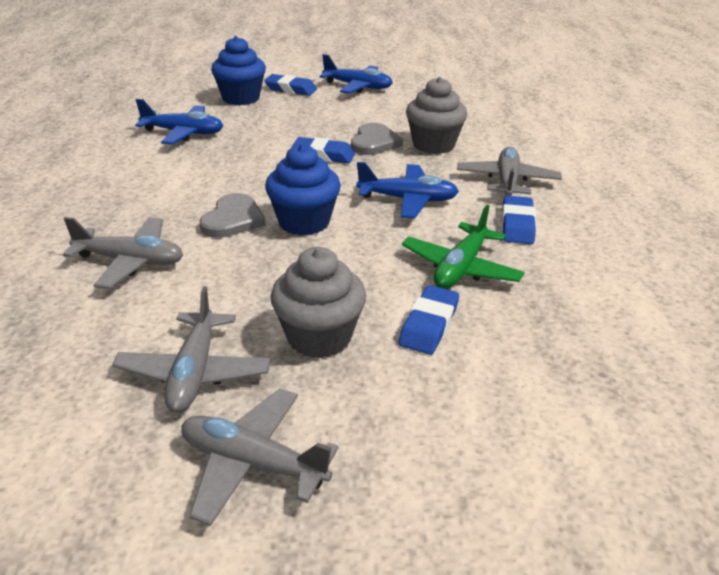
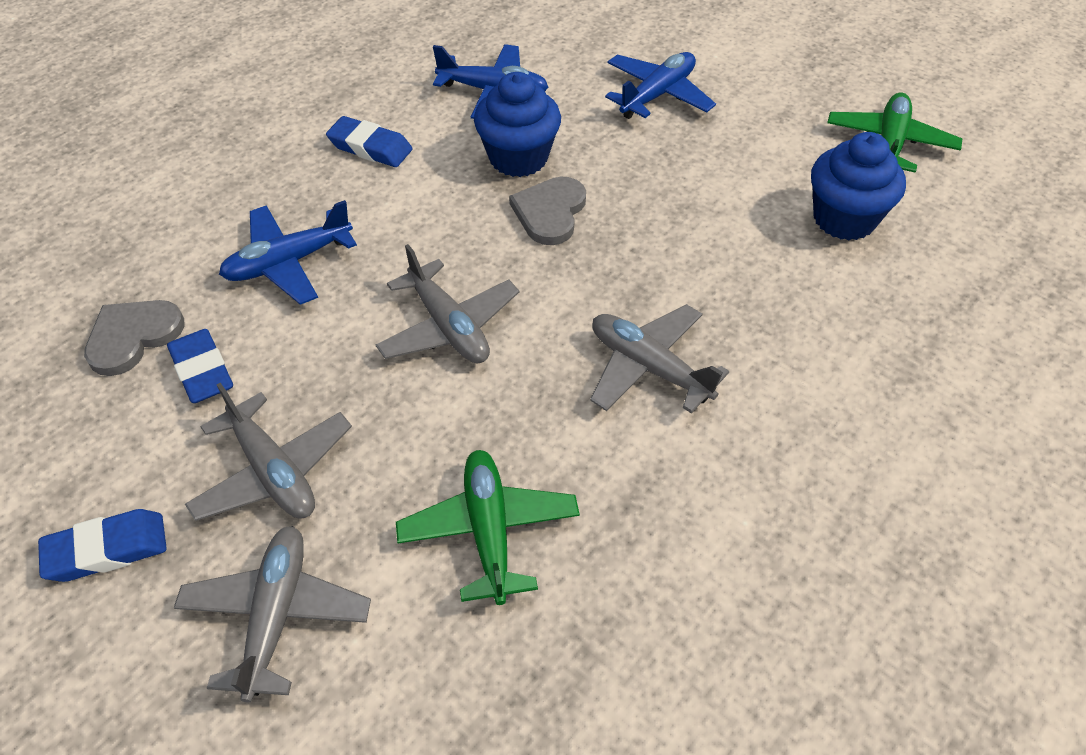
blue eraser: [264,74,317,96] [292,137,355,163] [398,285,459,355] [502,196,536,244] = 4 -> [38,509,167,582] [167,329,233,403] [326,116,412,167] = 3
green plane: [402,205,525,289] = 1 -> [396,450,580,605] [827,92,962,173] = 2
grey cupcake: [271,247,366,358] [406,77,467,154] = 2 -> none = 0

